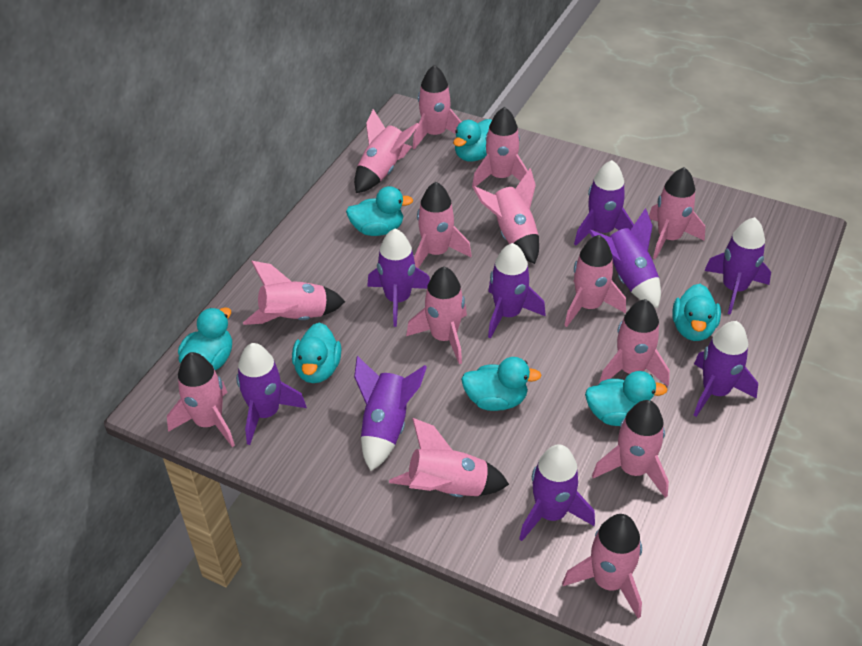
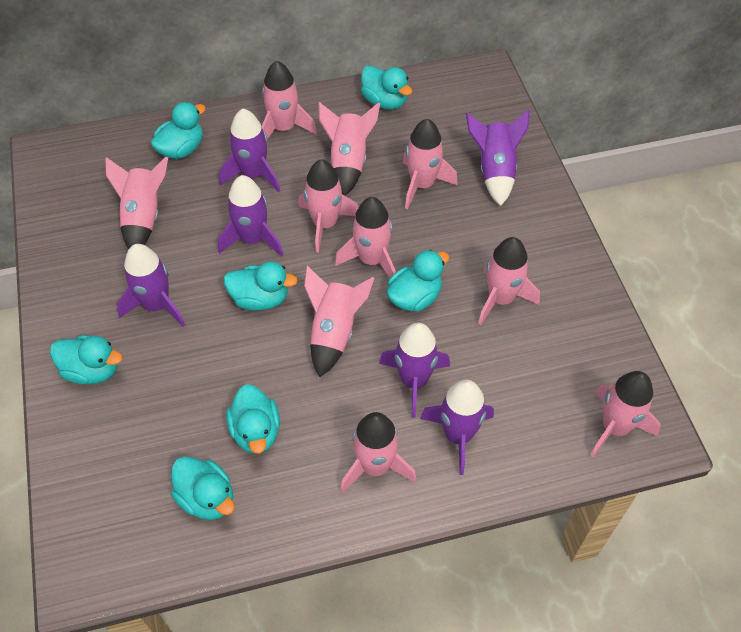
pink rocket: [167,352,235,447] [243,261,345,325] [354,109,419,193] [389,418,509,497] [406,266,467,364] [413,65,461,150] [414,182,472,268] [472,107,528,188] [473,169,539,264] [562,514,642,618] [564,235,626,327] [592,400,669,498] [599,299,670,386] [649,167,705,259] = 14 -> [105,157,168,249] [262,61,317,139] [298,159,358,253] [304,266,374,377] [318,102,380,196] [335,197,396,278] [340,412,416,493] [403,119,458,209] [478,237,540,325] [590,371,661,457] = 10
purple rocket: [236,343,307,445] [354,356,427,471] [367,228,430,327] [488,243,546,338] [519,444,595,541] [574,160,634,245] [589,208,661,308] [693,321,758,417] [704,217,771,315] = 9 -> [117,244,185,327] [218,175,284,257] [219,109,280,193] [379,323,450,418] [420,380,494,475] [466,109,530,206] = 6

